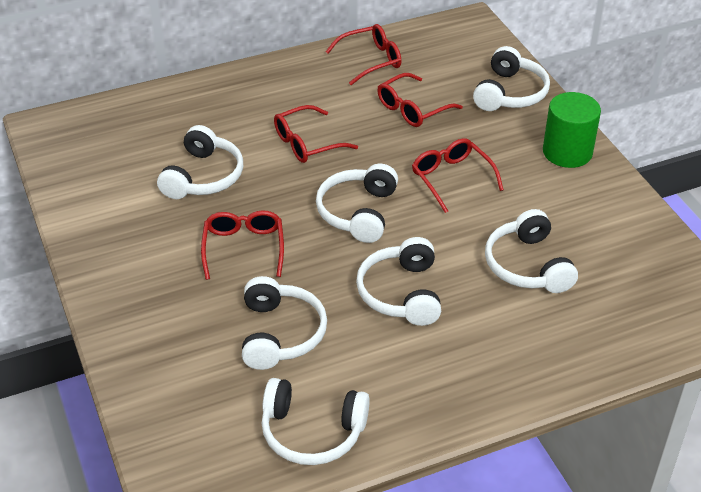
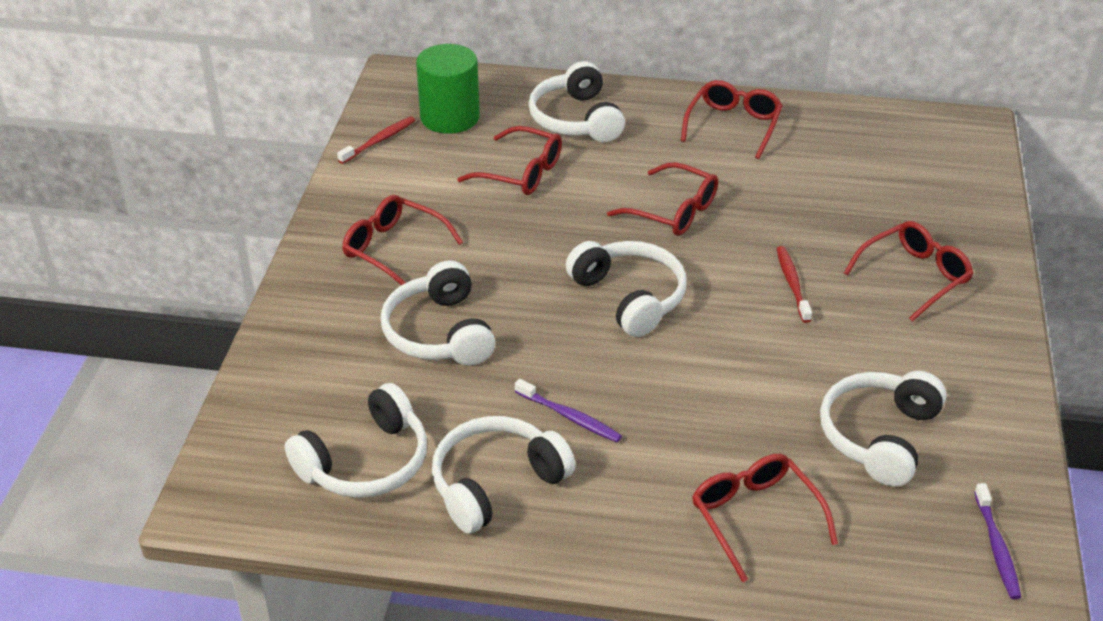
purple toothbrush: none = 0 -> [515,379,622,442] [974,483,1021,599] = 2
red glasses: [201,210,284,280] [274,105,358,163] [325,24,401,85] [377,73,463,127] [412,138,504,213] = 5 -> [342,195,463,285] [457,126,562,195] [607,162,718,236] [681,80,783,159] [692,454,838,582] [844,221,974,322] = 6
red toothbrush: none = 0 -> [337,116,416,164] [777,246,812,323] = 2
white headphones: [157,125,243,199] [242,276,327,370] [261,378,370,465] [316,164,398,243] [356,237,441,326] [473,46,550,111] [485,209,578,293] = 7 -> [285,383,427,498] [380,260,495,366] [432,416,576,534] [529,61,625,142] [566,241,687,337] [820,371,946,487] = 6

